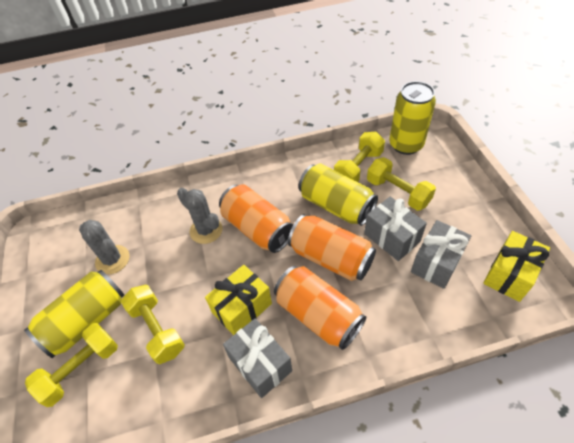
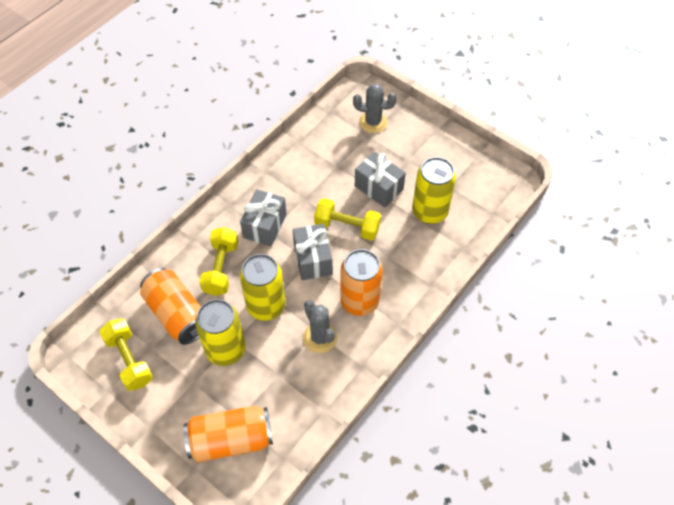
yellow dumbbell: [25,323,118,407] [121,285,185,364] [334,132,385,182] [367,157,436,211] = 4 -> [99,319,153,391] [199,227,238,296] [314,198,381,241] = 3
yellow gift: [205,265,272,335] [483,231,550,302] = 2 -> none = 0

